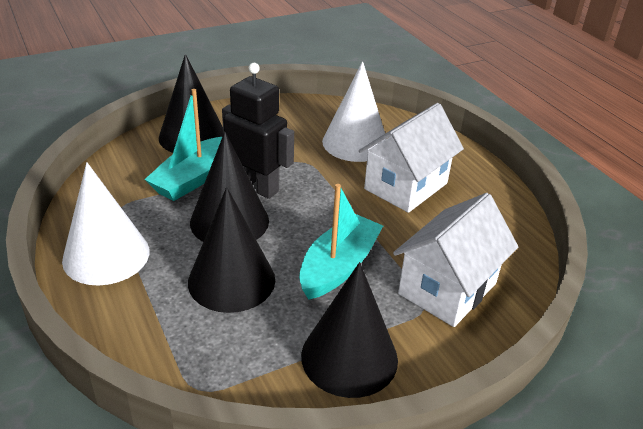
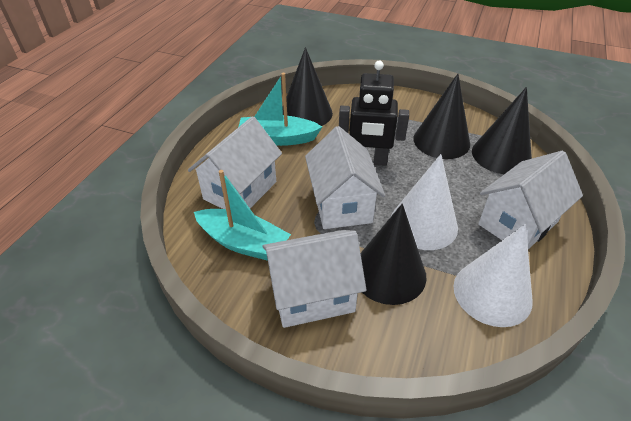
white house: [359,103,464,213] [393,193,518,327] = 2 -> [188,116,282,209] [262,230,366,328] [305,126,385,229] [478,151,583,249] = 4

